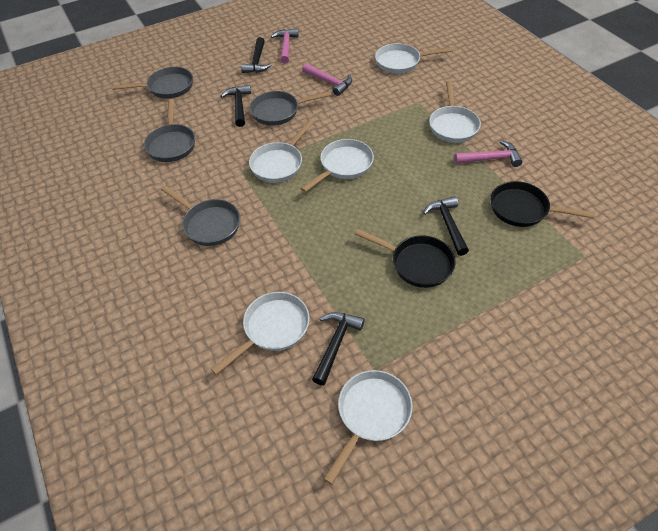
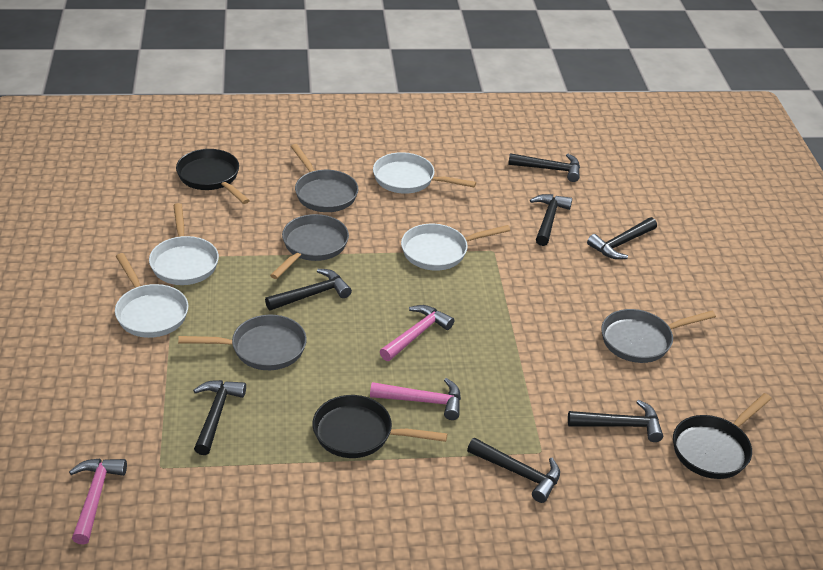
black hammer: [221,84,251,127] [241,37,271,73] [312,312,365,385] [423,196,469,256] = 4 -> [193,380,246,455] [265,269,352,311] [467,438,560,503] [508,153,580,182] [530,194,572,246] [568,400,663,442] [587,217,657,259] = 7
black pan: [355,229,456,288] [491,181,595,227] = 2 -> [176,149,250,204] [313,395,447,458] [673,393,772,479] = 3
white pan: [211,292,310,375] [249,120,314,183] [301,139,374,192] [324,370,412,485] [375,43,453,74] [429,81,481,143] = 6 -> [115,253,188,338] [149,203,219,285] [373,152,476,194] [401,224,511,271] = 4

